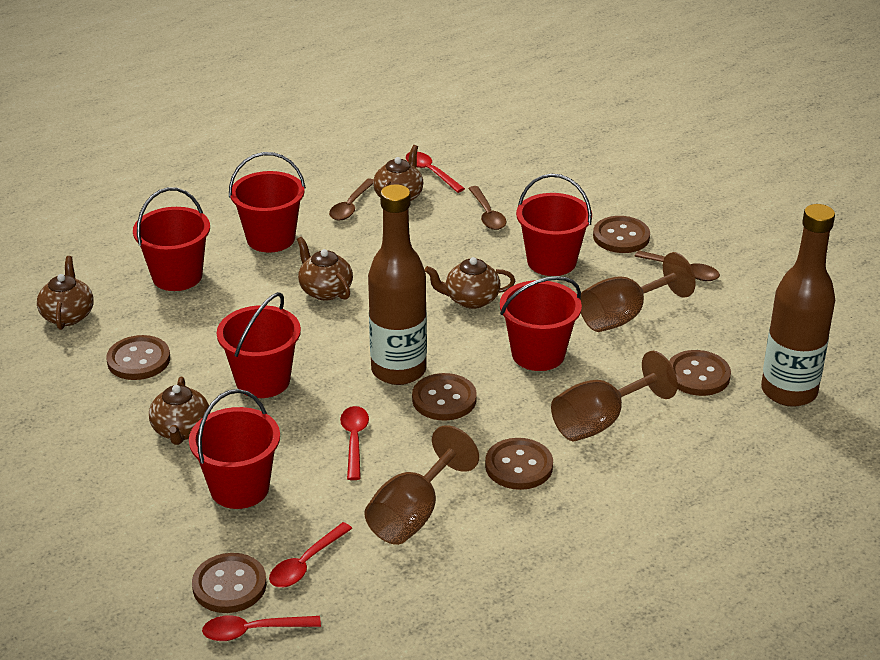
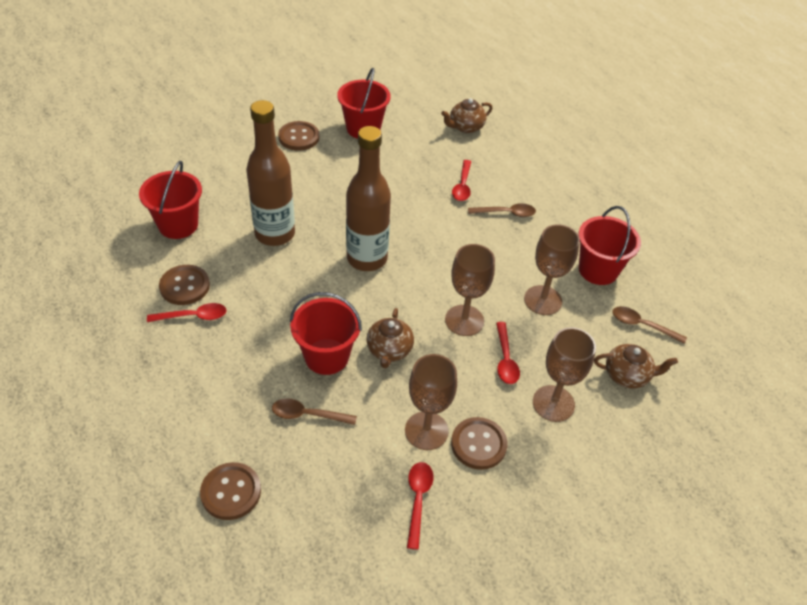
brown button: [106,335,170,380] [192,553,267,613] [412,373,477,421] [485,438,553,490] [593,216,650,253] [669,350,731,396] = 6 -> [159,265,210,305] [200,462,261,520] [278,121,319,151] [451,417,508,470] = 4
brown goblet: [365,425,479,545] [551,351,678,441] [580,252,696,332] = 3 -> [405,354,457,450] [445,244,495,336] [524,224,580,315] [533,327,596,422] = 4
brown teapot: [37,256,94,330] [149,377,210,445] [297,237,353,301] [373,145,423,201] [425,257,515,309] = 5 -> [367,308,414,368] [441,98,492,133] [594,344,678,388] = 3
red bucket: [133,187,210,291] [189,389,280,509] [217,292,301,398] [229,152,306,253] [500,276,582,371] [516,173,592,276] = 6 -> [139,161,202,239] [290,292,362,375] [337,68,391,139] [578,206,641,285] = 4

